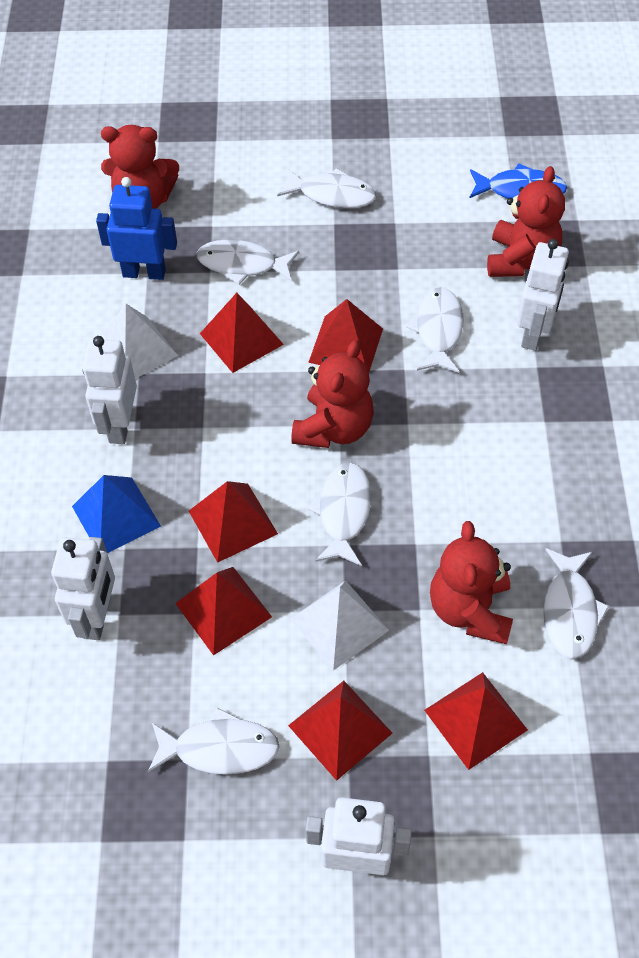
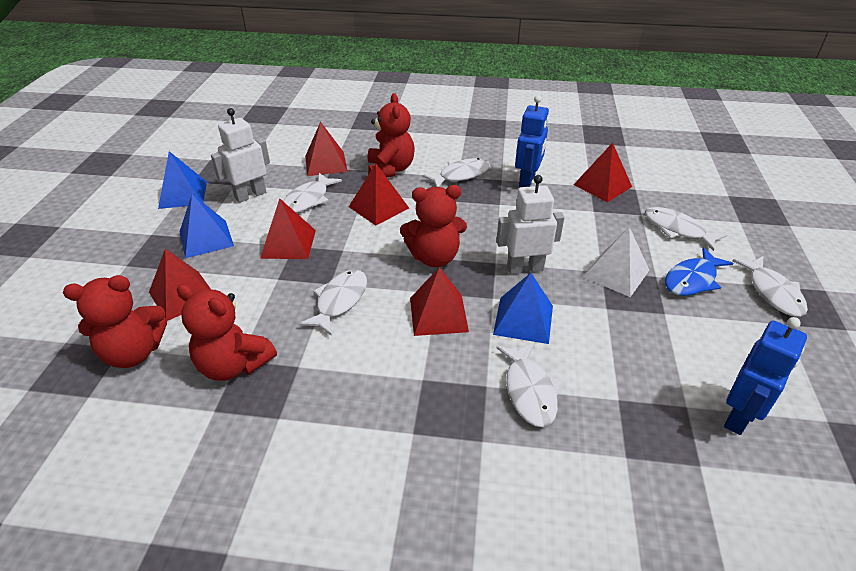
blue pyramid: [72,475,161,553] = 1 -> [158,151,207,209] [180,194,234,258] [493,273,553,344] = 3
blue robot: [96,177,177,280] = 1 -> [515,95,549,188] [724,317,807,435] = 2
white pyramid: [101,304,178,379] [291,580,389,671] = 2 -> [583,227,649,297] = 1
white robot: [51,537,115,640] [83,336,137,444] [306,797,412,875] [517,239,569,351] = 4 -> [211,108,270,203] [496,175,564,274] = 2

